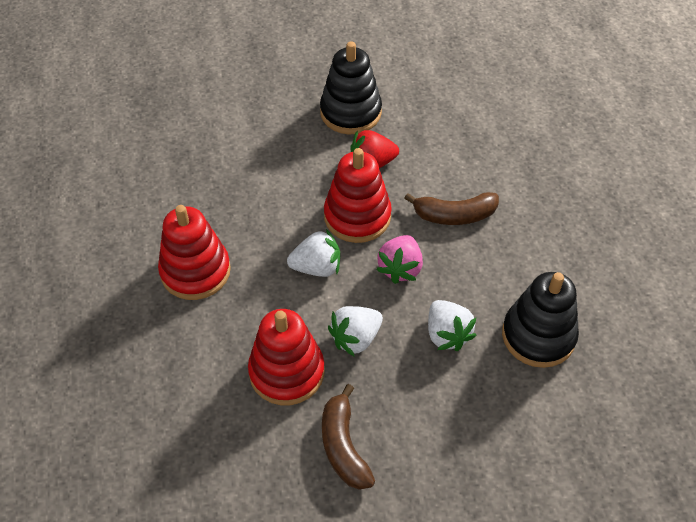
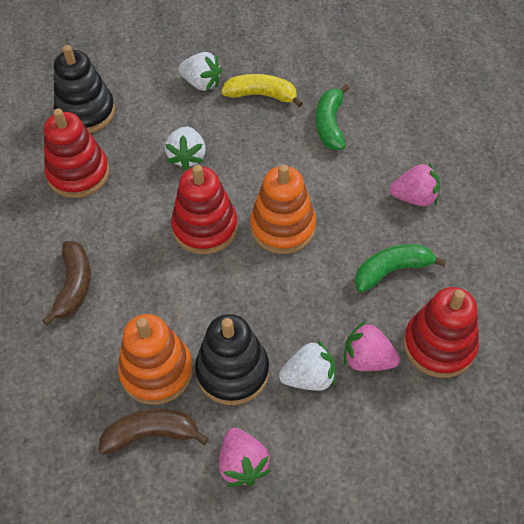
green banana: none = 0 -> [315,84,350,150] [355,244,446,292] = 2
orange stacking toy: none = 0 -> [118,314,193,405] [250,164,316,254] = 2
pink strawberry: [376,235,423,284] = 1 -> [219,428,271,487] [344,321,400,371] [389,163,440,206] = 3
red strawberry: [351,130,399,168] = 1 -> none = 0
yellow banana: none = 0 -> [221,74,303,107] = 1

